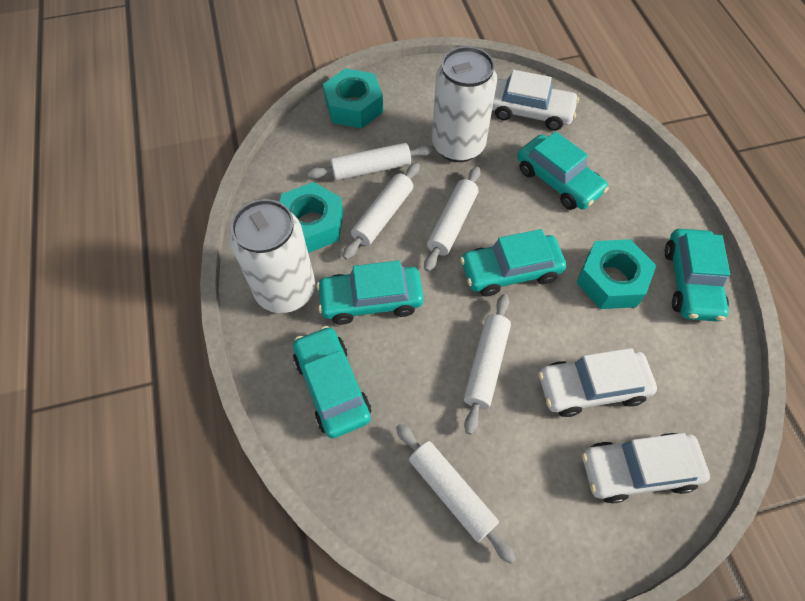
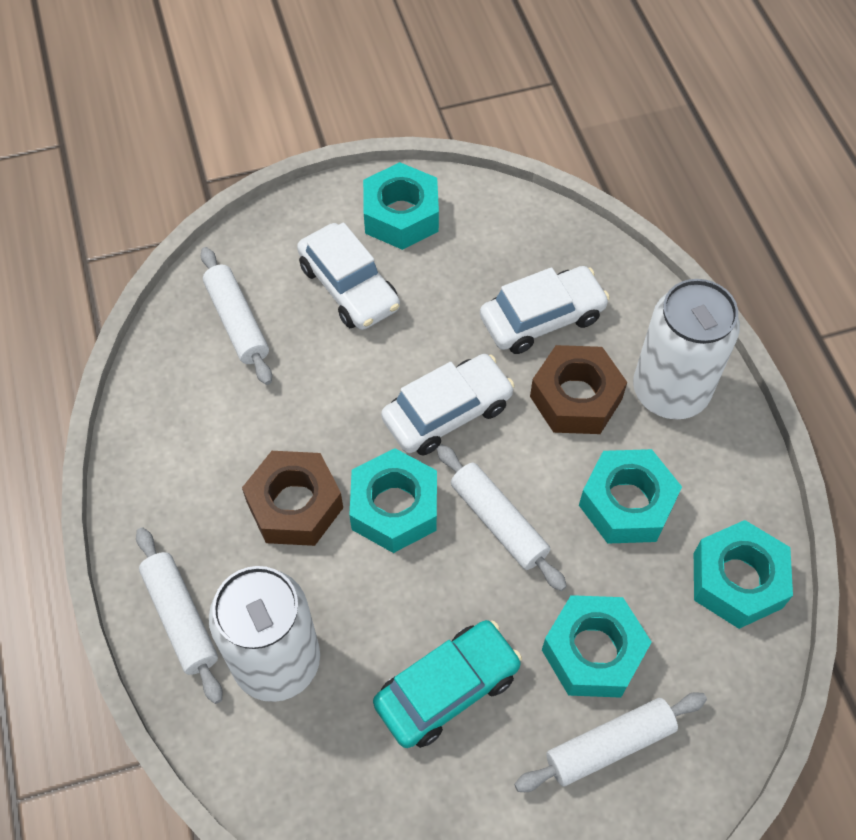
brown nut: none = 0 -> [242,451,343,546] [530,345,627,434] = 2
turquoise car: [293,326,371,438] [316,260,424,325] [460,229,566,297] [517,131,609,210] [665,229,730,321] = 5 -> [373,620,522,748] = 1
turquoise nut: [280,182,343,253] [323,68,383,128] [576,239,656,309] = 3 -> [349,448,437,553] [363,162,439,250] [542,595,652,698] [579,449,682,544] [694,520,793,629] = 5
white rolling pin: [307,143,433,180] [343,163,420,260] [396,424,516,564] [424,167,481,272] [464,294,511,434] = 5 -> [136,527,223,704] [201,247,272,385] [437,444,567,591] [514,692,707,792] = 4

